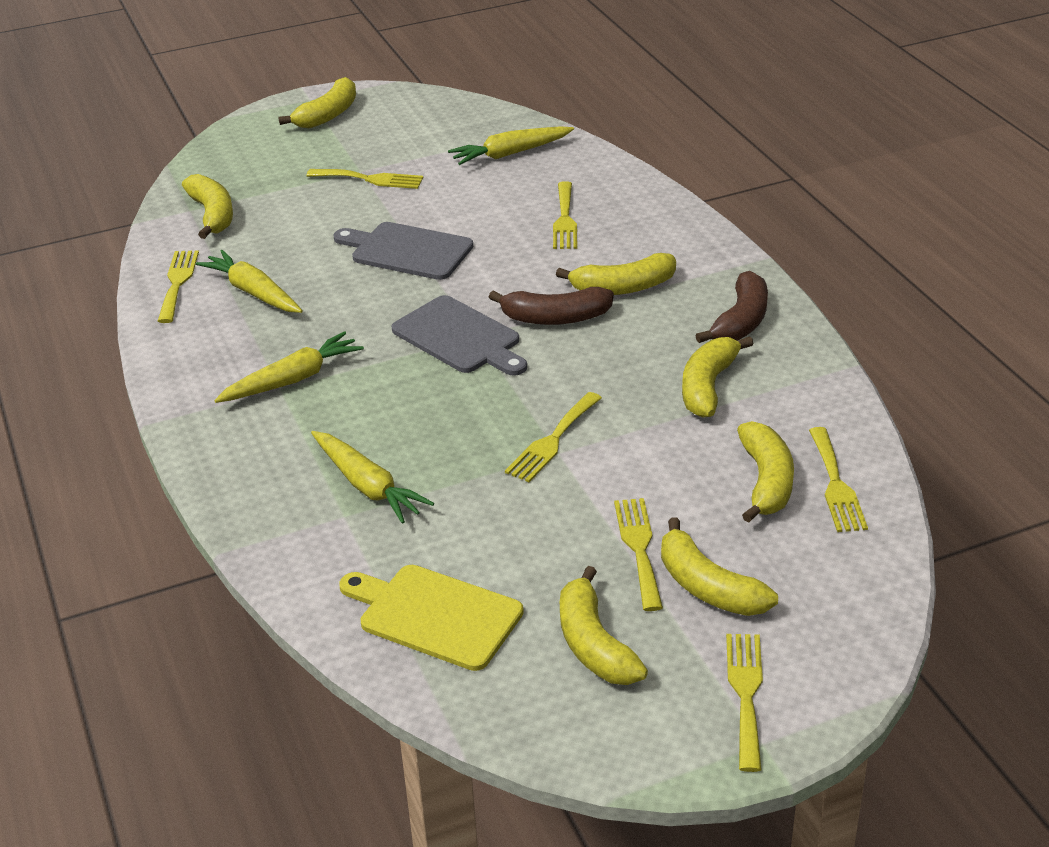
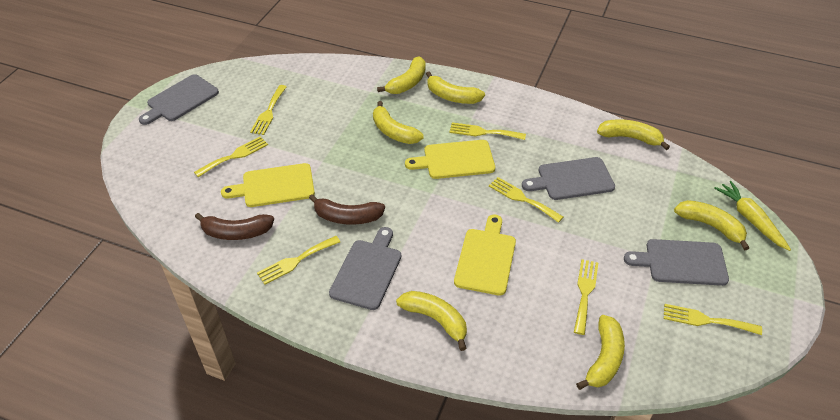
grey cutting board: [333,222,473,280] [391,295,527,376] = 2 -> [139,74,219,125] [329,227,401,310] [522,157,615,200] [624,239,729,286] = 4
yellow carrot: [196,250,303,313] [214,331,364,403] [311,431,434,524] [448,126,574,165] = 4 -> [714,181,791,251] = 1
yellow cutting board: [339,565,524,671] = 1 -> [221,163,315,207] [405,140,495,179] [454,215,516,296] = 3

